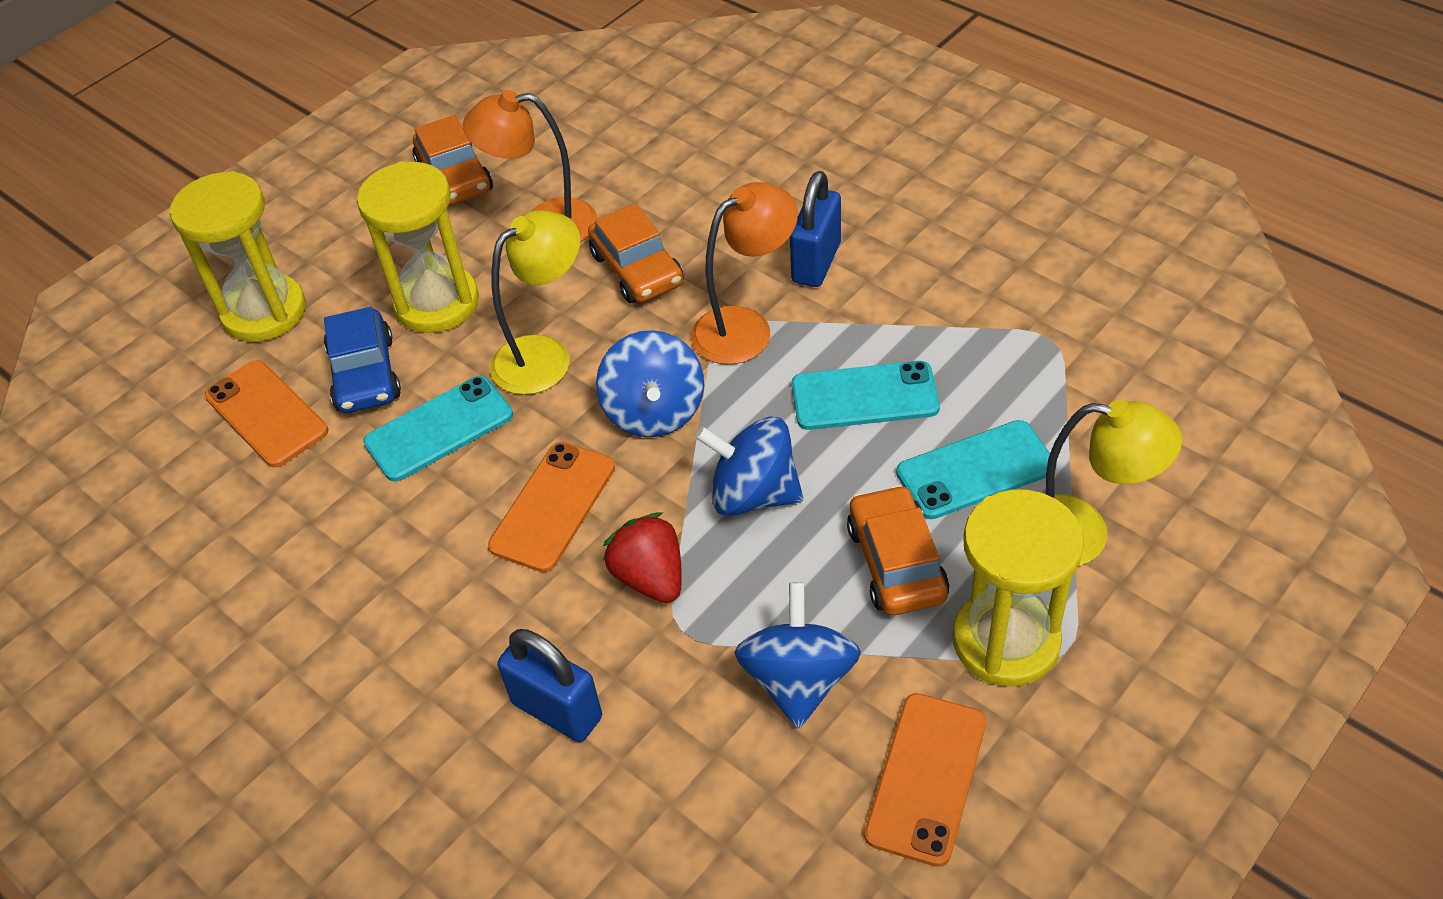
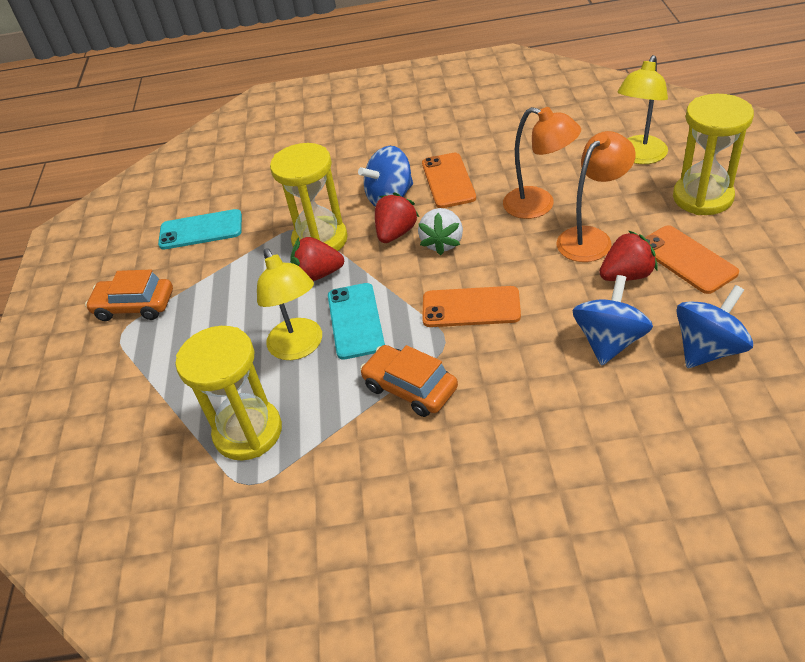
blue car: [324,307,401,413] = 1 -> none = 0
blue padlock: [497,629,602,742] [790,171,841,287] = 2 -> none = 0
orange car: [413,115,493,205] [588,203,684,303] [847,485,949,615] = 3 -> [85,270,173,321] [360,345,458,417] = 2
red strawberry: [603,512,682,603] = 1 -> [290,237,344,281] [375,192,419,243] [599,230,658,281] = 3
turquoise phone: [363,376,513,481] [792,361,940,430] [896,420,1056,519] = 3 -> [158,209,242,250] [328,283,385,360] = 2
white strawberry: none = 0 -> [418,208,463,255] = 1

